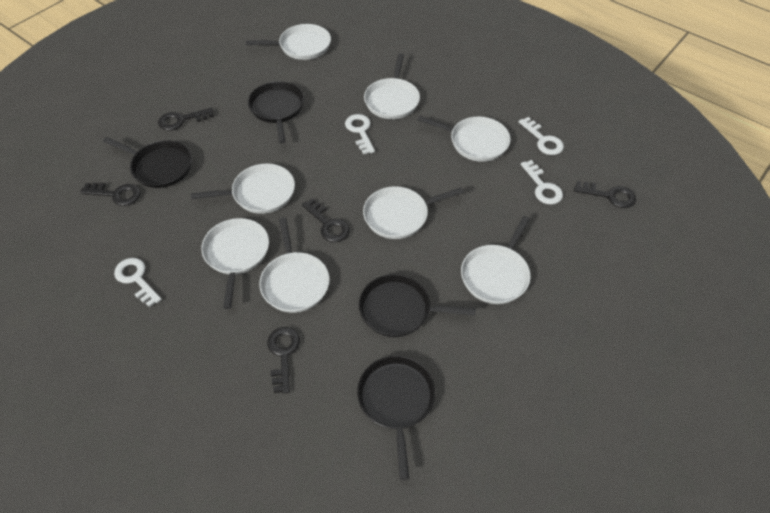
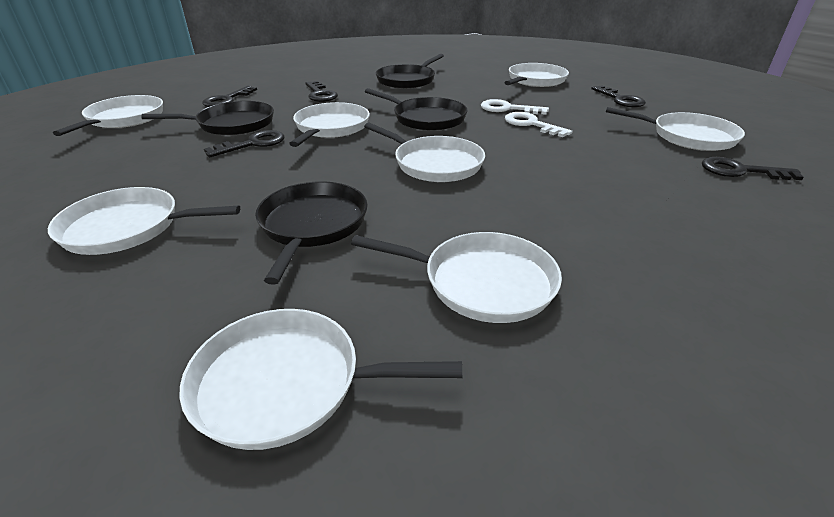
white key: [114,258,162,307] [345,114,375,154] [519,117,564,155] [521,160,563,204] = 4 -> [481,99,549,115] [505,112,573,137] = 2

